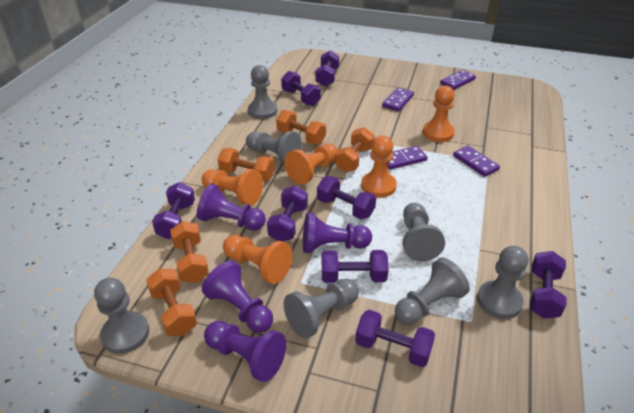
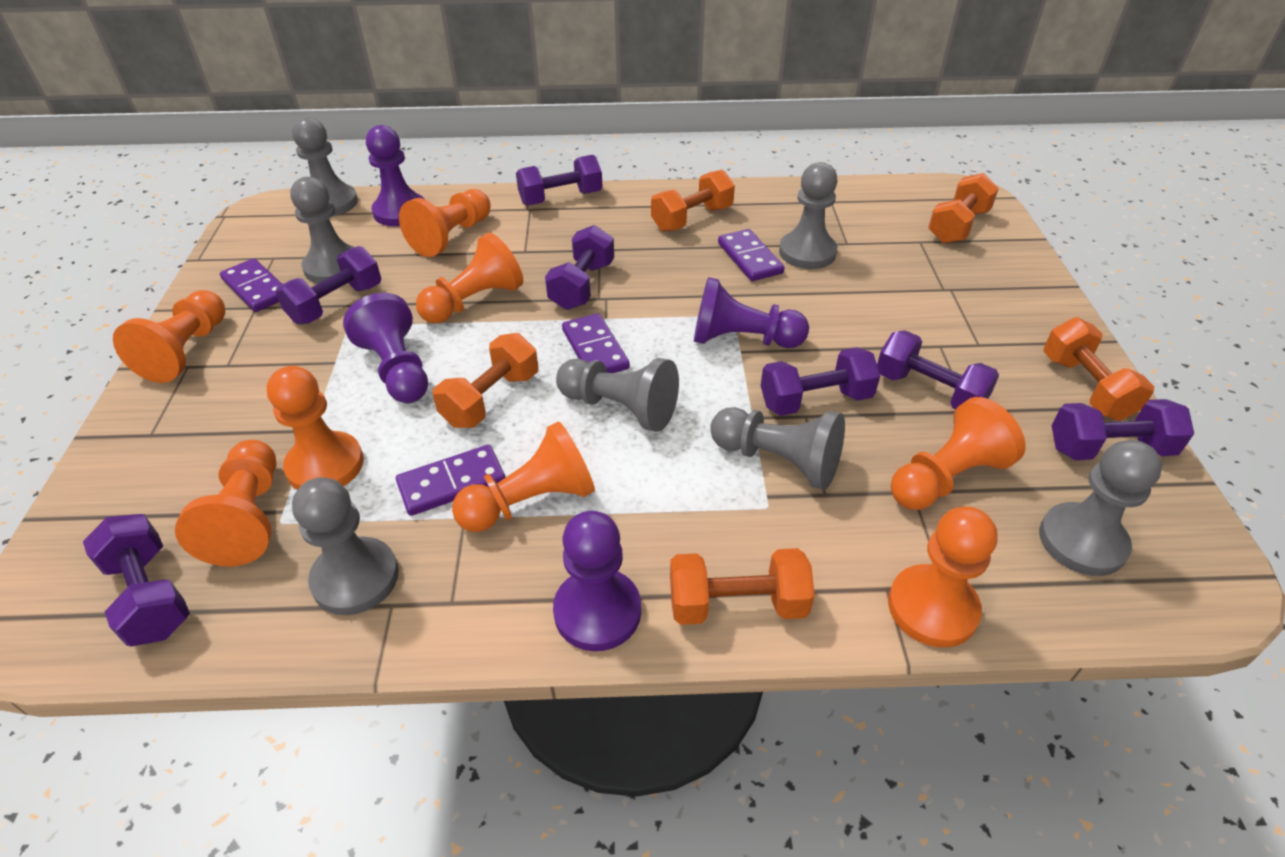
orange pawn: [202,169,263,206] [223,235,292,284] [284,144,338,185] [361,135,397,197] [423,86,455,142] = 5 -> [113,290,225,383] [175,440,276,566] [267,366,364,490] [399,189,491,257] [416,233,523,323] [452,421,595,532] [888,507,998,647] [891,397,1026,510] = 8
purple dumbbell: [152,182,195,239] [267,186,308,241] [281,71,321,106] [316,50,339,87] [317,176,376,219] [322,250,389,283] [355,310,435,367] [529,251,567,319] = 8 -> [83,514,190,646] [275,246,381,325] [516,155,603,206] [545,225,614,310] [761,347,880,416] [877,330,999,410] [1052,399,1194,460] = 7

